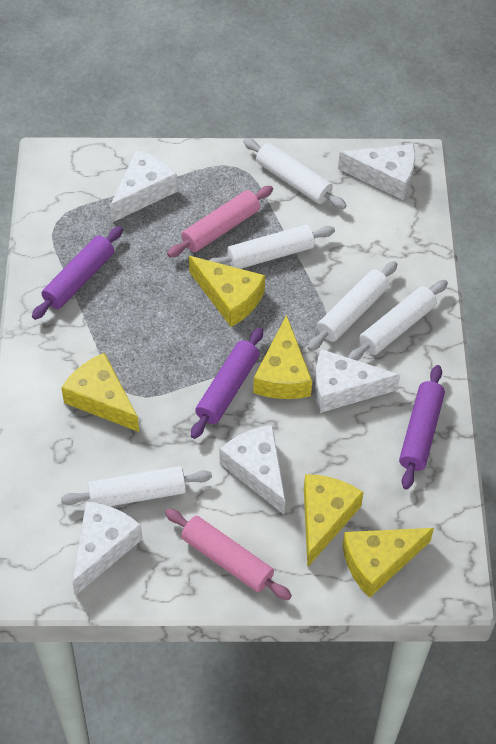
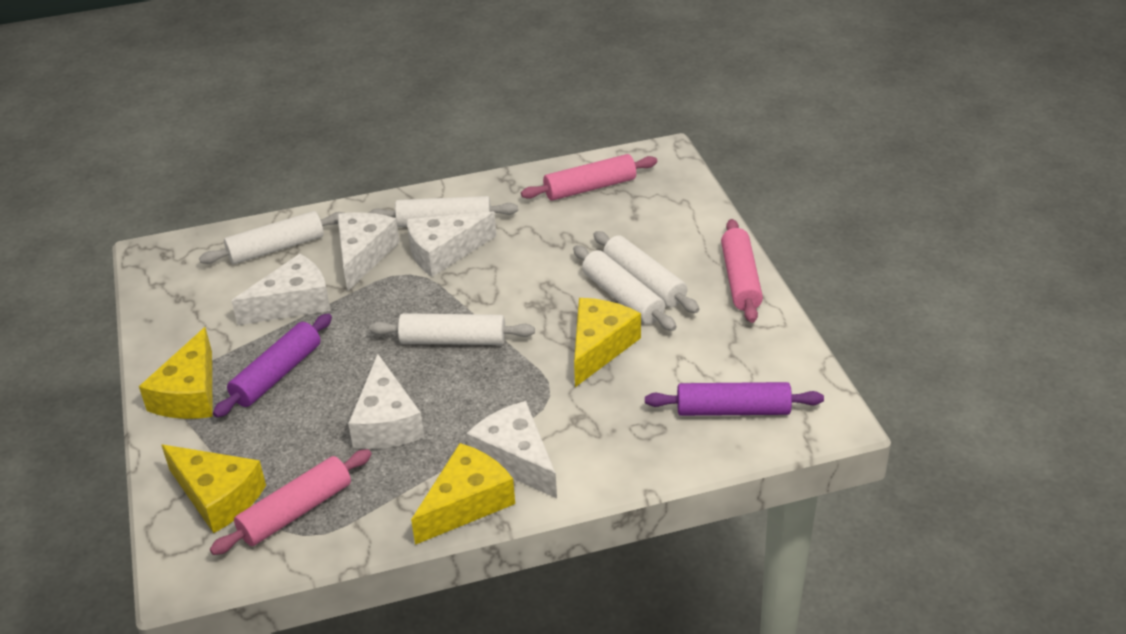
pink rolling pin: [165,509,292,600] [167,186,273,257] = 2 -> [210,449,372,555] [521,154,657,201] [721,219,763,323] = 3
purple rolling pin: [32,226,123,320] [191,327,263,439] [399,365,445,489] = 3 -> [213,313,332,418] [645,382,824,416] = 2
yellow cheese: [61,353,139,432] [189,256,265,327] [253,315,312,399] [304,474,364,568] [343,528,434,598] = 5 -> [139,327,213,419] [161,444,266,533] [411,443,515,545] [574,298,641,387] = 4

